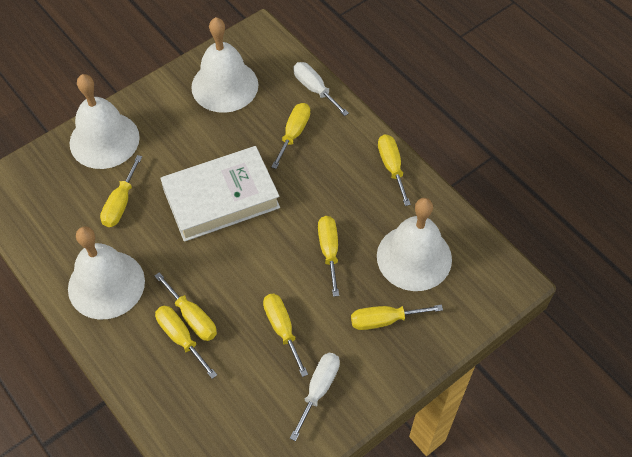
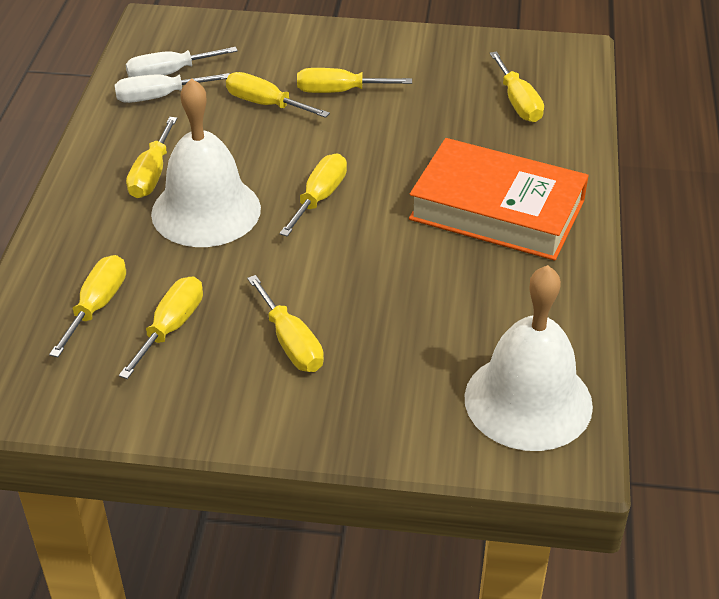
orange book: none = 0 -> [409,138,589,261] = 1
white bell: [68,226,145,319] [70,74,140,169] [191,17,259,113] [377,198,452,291] = 4 -> [151,78,261,247] [465,265,593,451] = 2
white book: [160,146,280,242] = 1 -> none = 0

